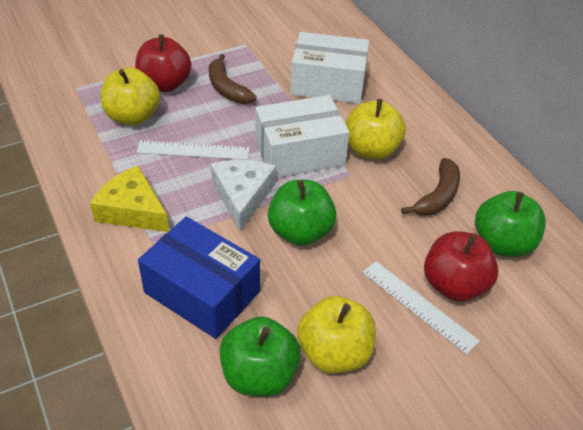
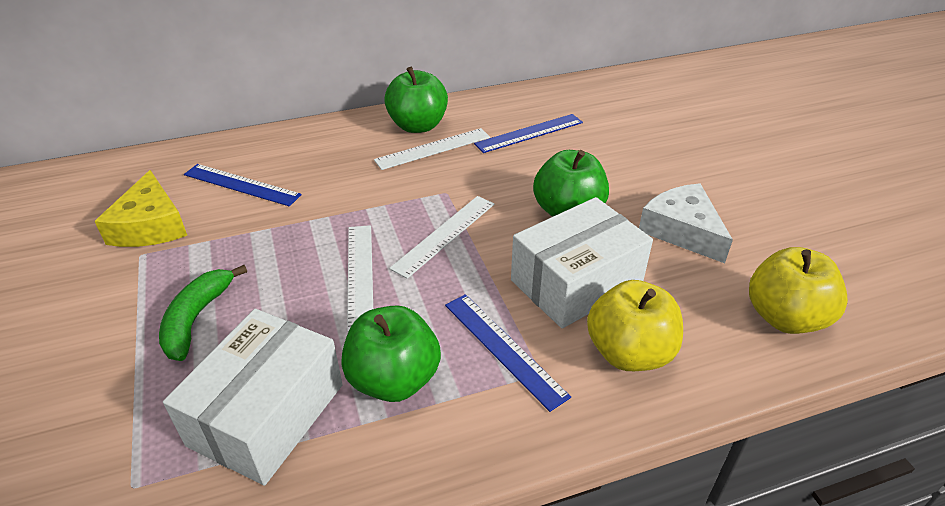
blue box: [138,216,260,339] = 1 -> none = 0
blue ruler: none = 0 -> [184,164,302,206] [445,294,571,412] [474,114,583,153] = 3
brown banana: [209,54,257,104] [401,158,460,216] = 2 -> none = 0
green banana: none = 0 -> [159,265,247,361] = 1
red apple: [135,34,191,92] [424,231,499,302] = 2 -> none = 0
white ruler: [136,140,250,160] [362,261,480,354] = 2 -> [347,225,373,332] [374,128,490,170] [389,196,494,279] = 3
yellow apple: [101,68,160,125] [297,296,376,373] [346,99,406,159] = 3 -> [587,280,683,371] [749,247,848,334] = 2

